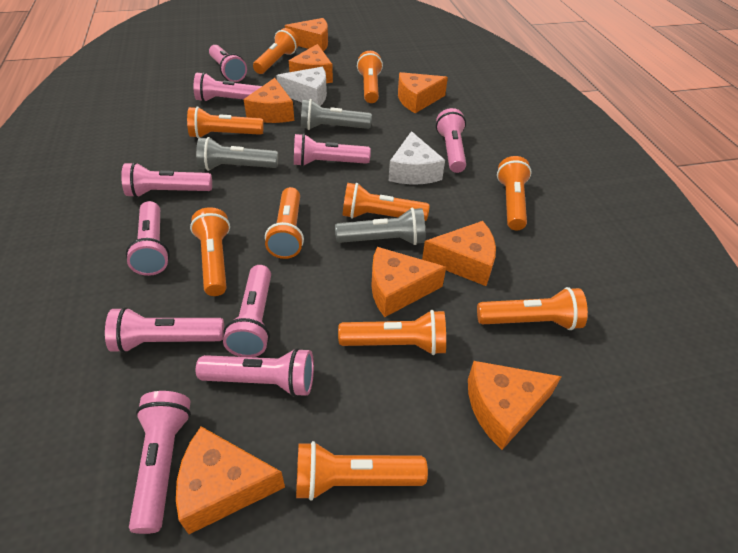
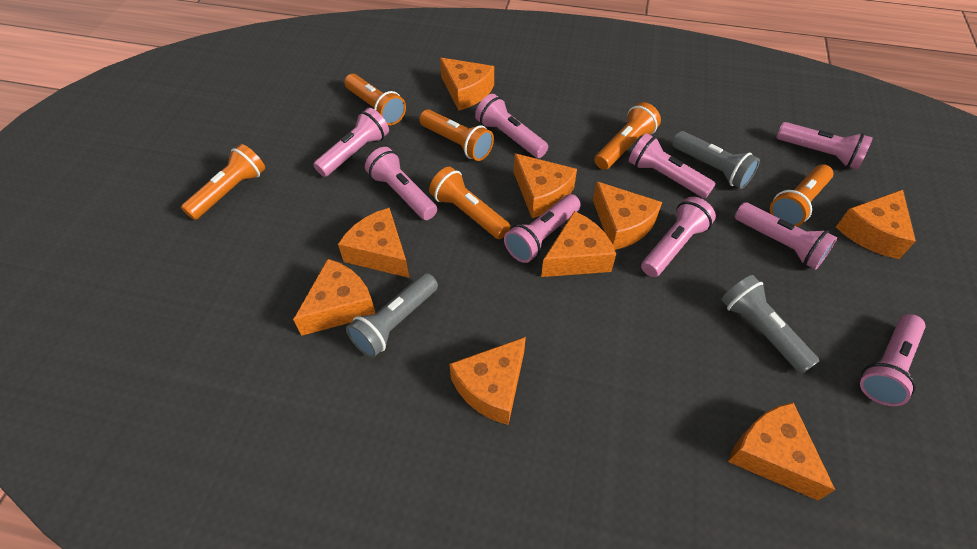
orange cheese: [176,426,285,534] [244,78,294,123] [285,18,328,52] [289,44,333,83] [371,247,446,317] [398,72,448,113] [422,221,496,286] [468,361,562,450] = 8 -> [293,259,375,336] [338,208,409,278] [440,58,494,110] [449,337,526,425] [514,153,577,218] [541,211,616,277] [593,182,662,250] [728,402,835,500] [836,190,916,259] = 9
orange flashlight: [187,106,263,138] [190,207,230,296] [253,28,299,74] [265,187,304,259] [296,441,428,501] [338,310,446,355] [343,183,429,221] [357,51,383,103] [477,287,588,330] [497,156,532,230] = 10 -> [181,144,265,220] [344,74,406,125] [419,109,494,161] [429,167,510,239] [594,102,661,170] [770,164,833,227] = 6
pink flashlight: [105,307,224,353] [121,162,212,198] [126,201,170,276] [129,391,191,534] [194,72,262,102] [196,348,314,397] [209,45,247,82] [223,265,271,357] [294,133,371,167] [436,108,466,173] = 10 -> [313,108,389,177] [365,147,437,220] [475,94,548,158] [504,194,581,263] [629,133,716,198] [641,197,716,277] [735,202,837,270] [776,122,873,169] [860,314,926,406] = 9
white cheese: [276,67,327,106] [389,131,445,185] = 2 -> none = 0

